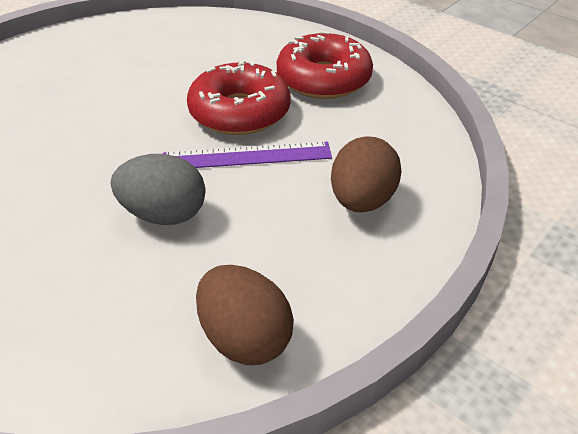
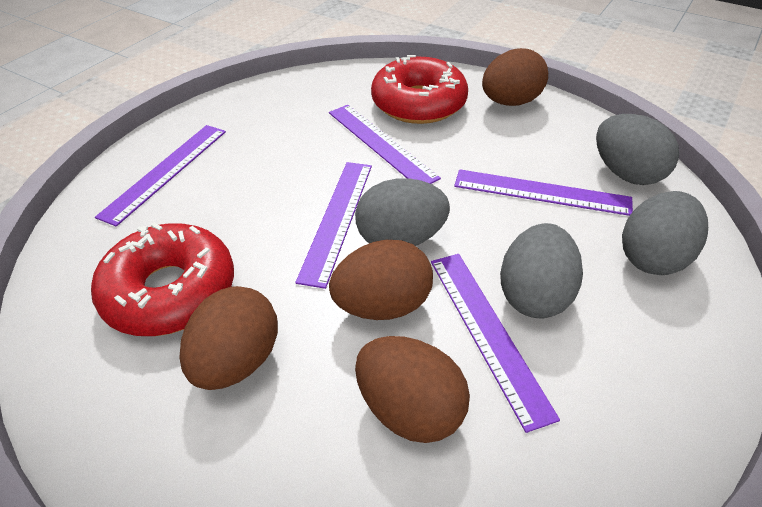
brown egg: [196,265,294,365] [331,137,401,212] = 2 -> [179,286,278,390] [329,240,433,320] [355,336,470,443] [482,48,548,106] = 4
grey egg: [111,154,206,225] = 1 -> [355,178,450,246] [500,223,583,318] [596,114,679,185] [622,191,708,275] = 4
purple ruler: [163,142,332,168] = 1 -> [95,125,226,227] [295,162,372,289] [329,105,441,184] [431,254,560,433] [454,169,633,216] = 5

